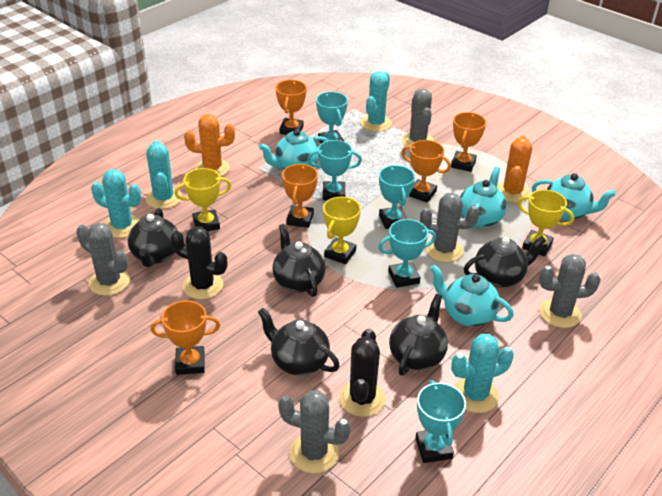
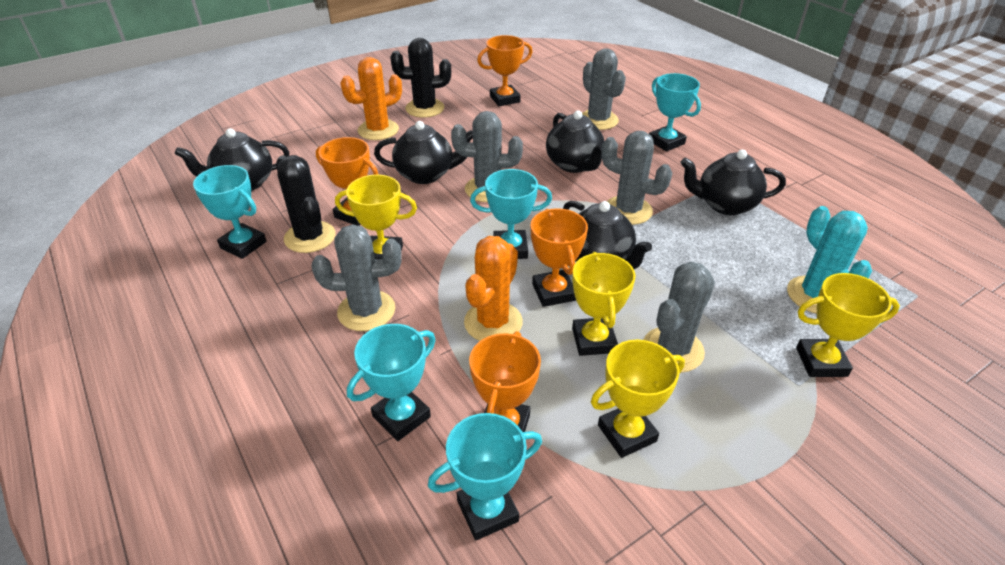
orange trophy: [150,301,220,375] [275,80,307,135] [282,164,318,228] [401,140,451,203] [451,112,486,172] = 5 -> [316,137,379,226] [469,331,541,432] [477,35,532,106] [531,208,588,307] = 4
turquoise cactus: [91,169,141,238] [146,140,182,209] [361,71,392,132] [451,334,514,413] = 4 -> [787,206,872,314] = 1
turquoise teapot: [259,129,329,170] [430,265,514,326] [460,167,507,229] [532,173,616,221] = 4 -> none = 0
yellow trophy: [174,168,231,231] [323,197,361,264] [518,190,574,256] = 3 -> [335,175,417,259] [572,252,636,356] [591,340,685,458] [796,273,900,377] = 4

